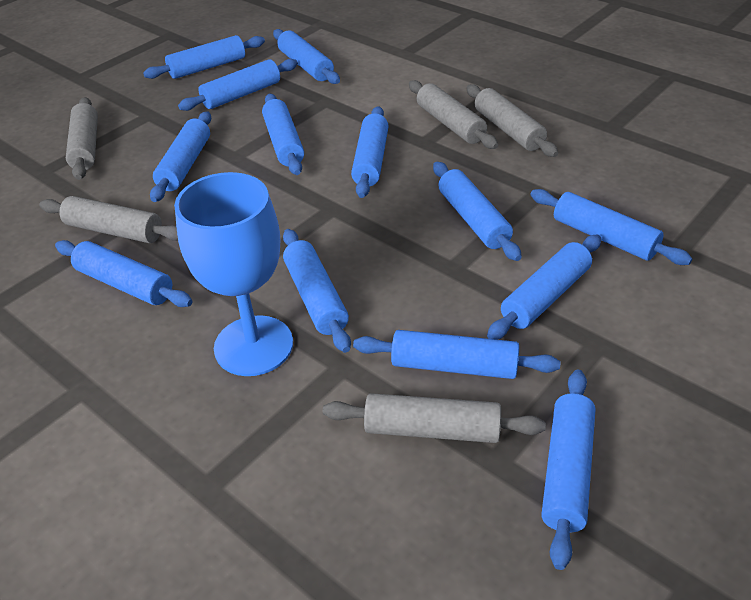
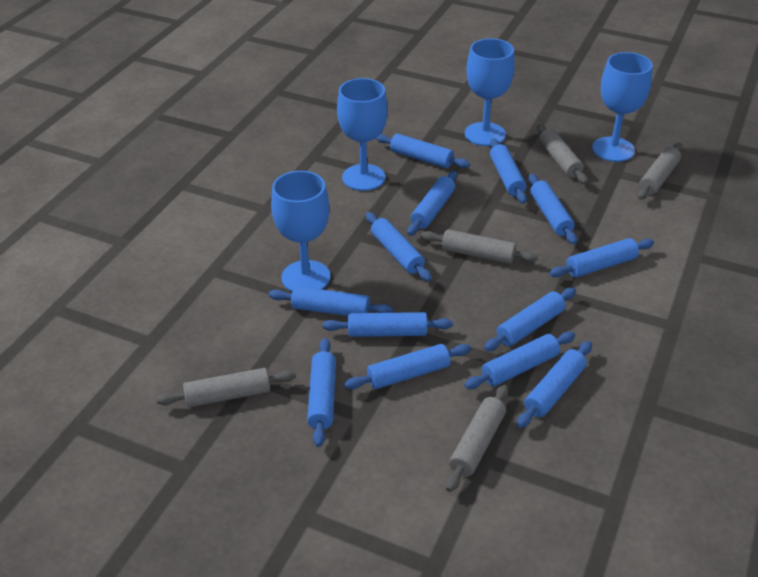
blue goblet: [174,172,293,376] = 1 -> [271,171,330,292] [337,78,388,191] [465,38,515,146] [592,52,653,162] = 4

